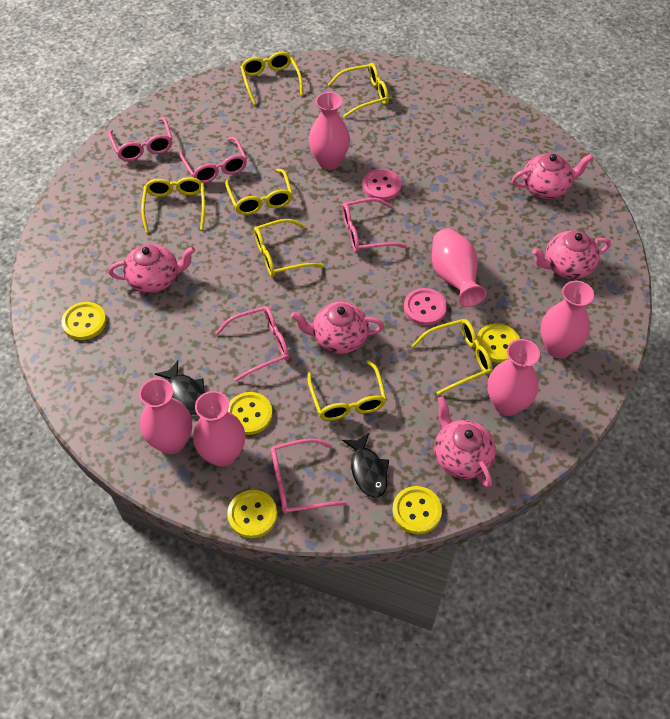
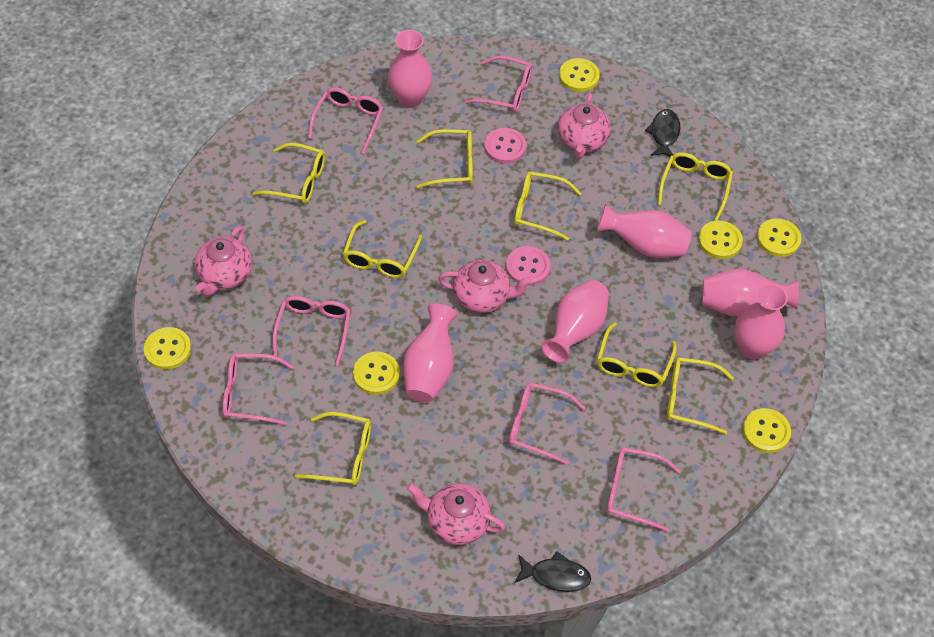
pink glasses: [108,117,172,161] [179,137,247,183] [215,306,289,381] [271,438,347,514] [342,198,407,253] = 5 -> [223,354,294,425] [272,296,351,366] [308,88,383,154] [465,55,532,112] [509,383,585,465] [606,447,680,532] = 6
pink teapot: [108,244,195,293] [291,302,384,354] [434,396,496,487] [512,153,594,199] [532,231,611,279] = 5 -> [195,226,252,296] [407,483,505,545] [438,260,533,313] [558,93,611,159] = 4
yellow button: [61,302,106,340] [227,490,277,538] [228,392,273,435] [392,486,442,534] [476,323,520,363] = 5 -> [144,327,191,370] [353,352,400,395] [559,58,600,92] [698,220,743,259] [742,408,791,453] [757,218,802,257] = 6
yellow glasses: [141,177,205,233] [225,169,293,215] [240,52,303,105] [254,219,323,277] [307,360,387,421] [328,63,389,118] [412,319,492,395] = 7 -> [253,143,325,204] [294,412,371,485] [343,220,422,278] [416,129,473,188] [514,171,581,241] [597,323,677,387] [658,152,733,221] [667,357,734,434] = 8

